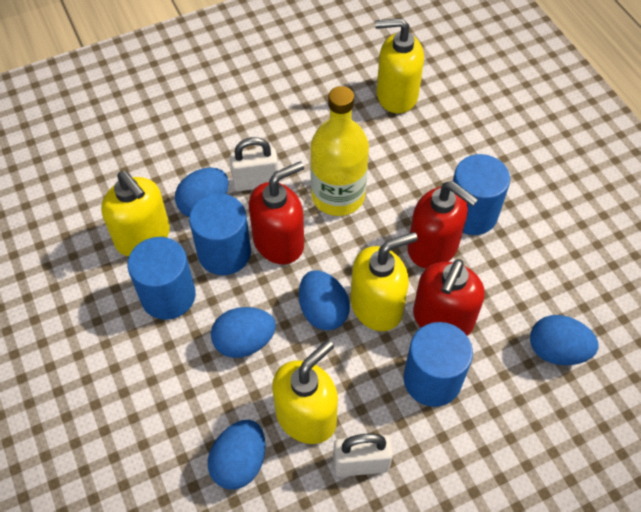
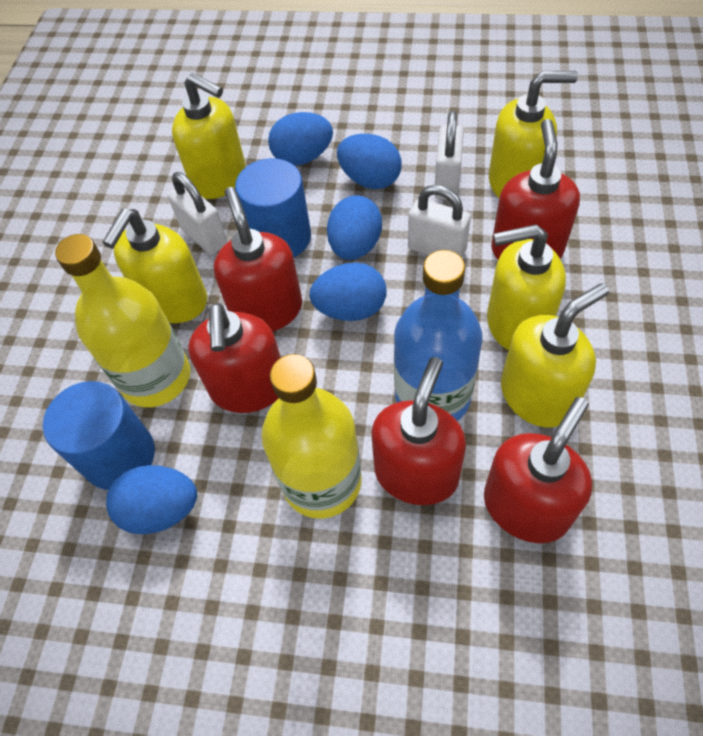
blue bottle: none = 0 -> [394,250,483,421] = 1
blue cylinder: [127,237,196,320] [189,193,251,275] [404,322,473,407] [453,154,510,235] = 4 -> [43,381,155,490] [235,158,311,258] = 2
red soap dispenser: [249,161,304,264] [407,181,478,268] [413,259,485,336] = 3 -> [188,303,281,413] [214,187,302,332] [371,357,466,505] [484,397,592,543] [491,119,580,259] = 5
white padlock: [230,137,279,191] [333,434,393,477] = 2 -> [168,172,227,255] [408,185,471,258] [435,111,464,199] = 3
yellow bottle: [310,86,369,216] = 1 -> [55,234,190,407] [262,354,362,518] = 2
yellow soap dispenser: [101,171,170,257] [272,340,338,444] [351,232,418,331] [375,18,424,113] = 4 -> [102,209,207,323] [172,73,246,199] [487,224,566,350] [489,71,578,198] [501,283,609,428] = 5

